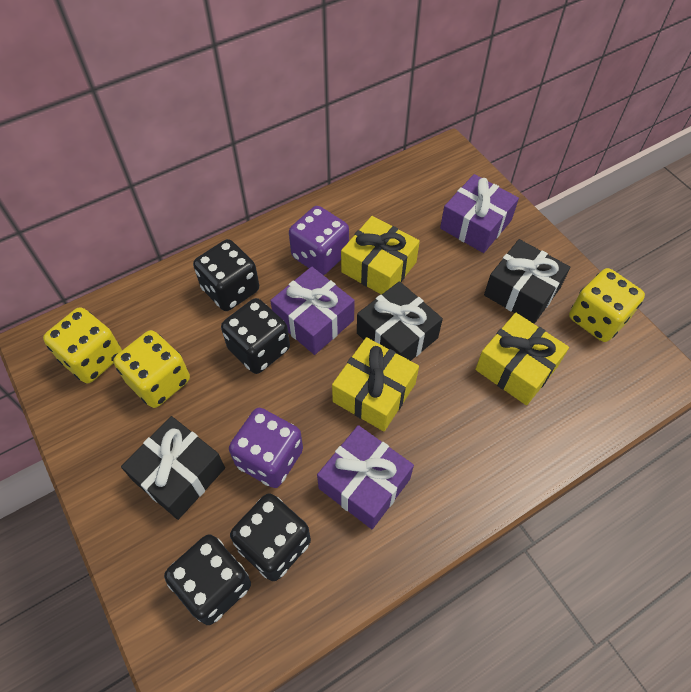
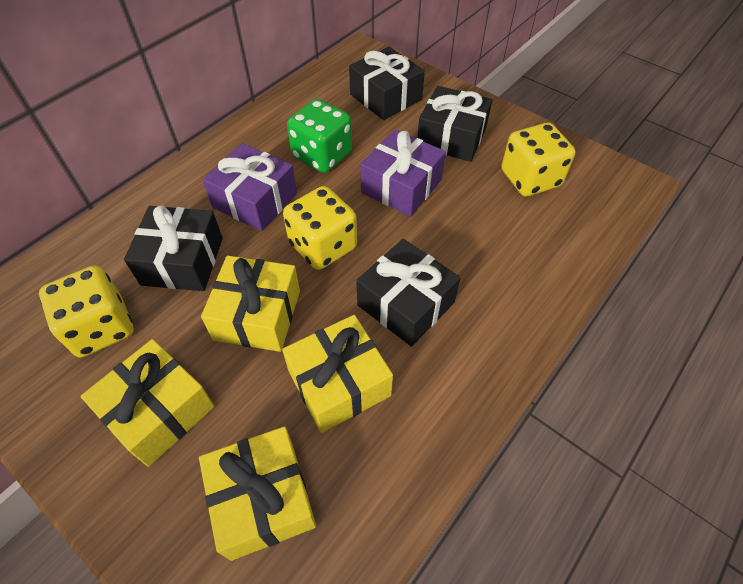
black dice: [164,535,251,625] [193,239,259,311] [221,298,290,374] [230,493,311,581] = 4 -> none = 0
black gift: [121,416,225,520] [357,281,443,361] [484,239,570,324] = 3 -> [124,205,223,291] [349,46,425,120] [356,239,460,347] [417,86,492,162] = 4
green dice: none = 0 -> [287,99,352,173] = 1
purple dice: [229,408,303,488] [289,206,349,275] = 2 -> none = 0
purple gift: [270,267,355,355] [317,425,414,529] [440,174,519,253] = 3 -> [202,143,297,231] [360,129,446,217] = 2
yellow gift: [332,337,419,431] [341,216,420,295] [475,313,569,405] = 3 -> [81,339,215,467] [199,426,316,561] [201,256,300,352] [282,315,393,433] = 4

